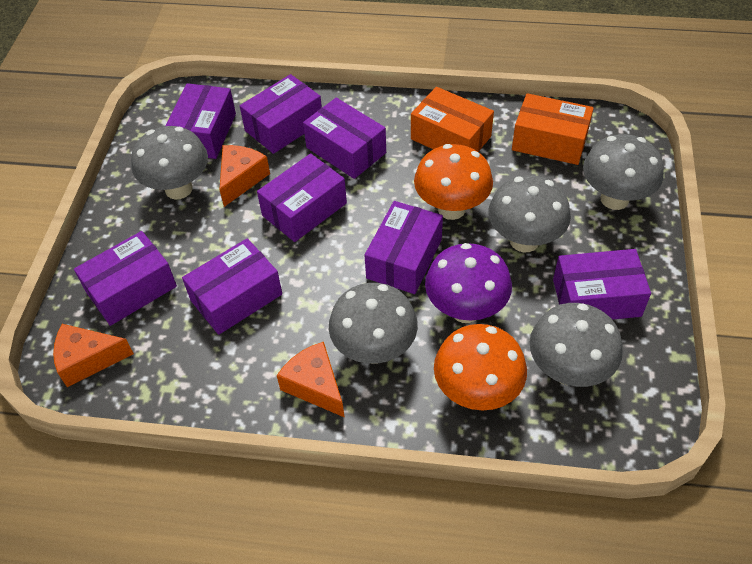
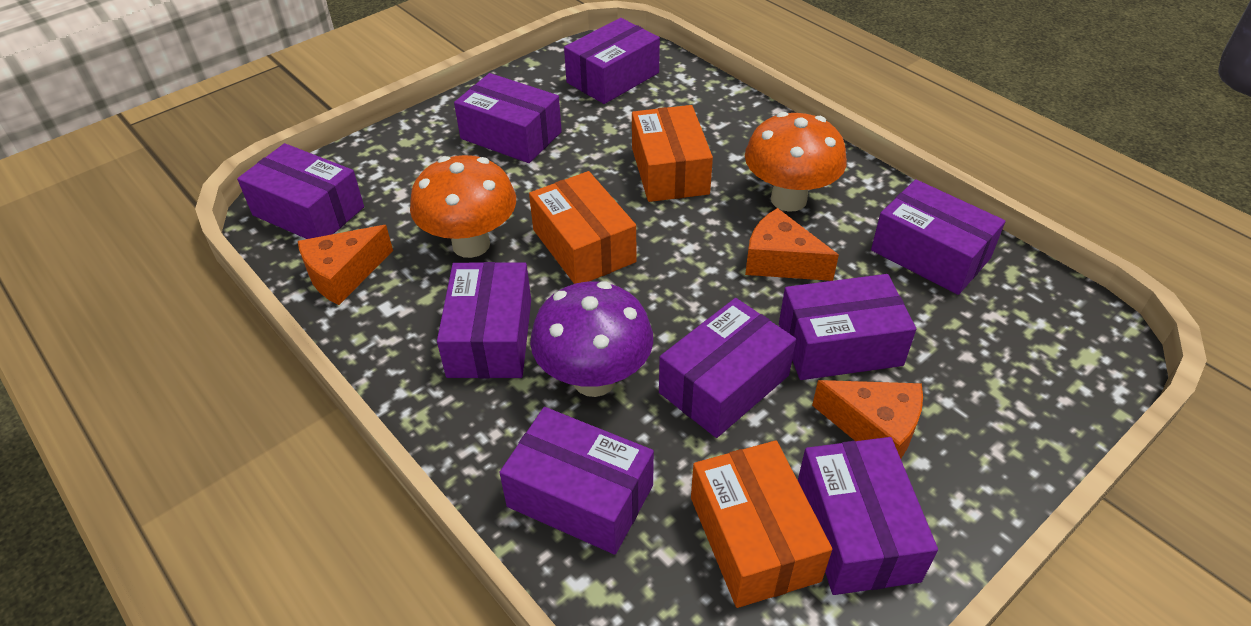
grey mushroom: [131,126,208,200] [329,283,418,364] [489,175,571,252] [530,303,623,387] [583,134,664,210] = 5 -> none = 0
orange box: [411,87,494,152] [512,93,594,165] = 2 -> [529,171,636,284] [632,105,713,202] [691,440,832,608] = 3
purple box: [74,231,177,326] [165,83,236,159] [182,238,282,335] [240,74,322,154] [257,153,347,242] [303,98,386,179] [365,201,443,294] [553,249,651,320] = 8 -> [237,143,364,239] [437,262,531,378] [454,73,562,163] [499,407,654,555] [564,18,660,104] [659,298,796,438] [779,274,916,380] [798,437,938,595] [871,179,1005,295] = 9

